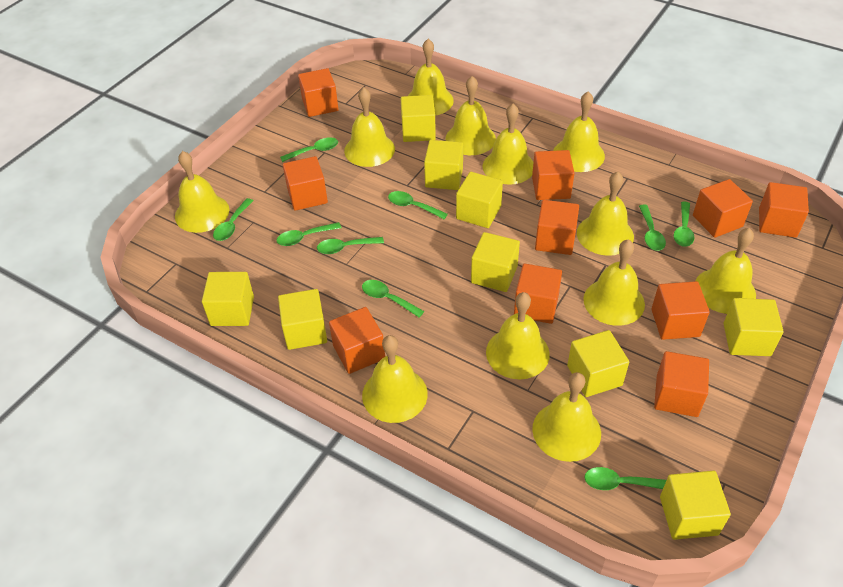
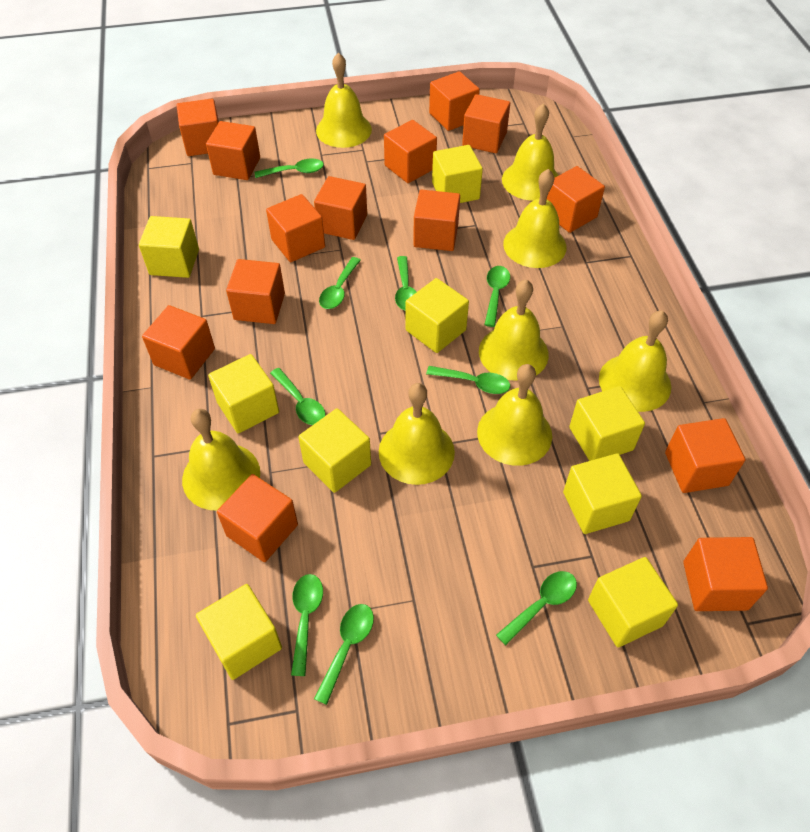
orange cube: [283,156,328,211] [298,68,339,117] [329,307,385,374] [514,263,562,324] [532,150,575,200] [535,200,579,255] [651,281,710,340] [654,351,709,417] [693,179,753,238] [759,182,809,238] = 10 -> [142,305,215,379] [176,99,219,156] [206,121,260,180] [217,474,298,562] [226,259,285,324] [266,194,325,262] [314,176,367,240] [384,120,437,183] [413,190,460,251] [429,71,480,131] [462,94,510,153] [547,166,605,233] [665,418,746,493] [683,537,768,611] = 14
yellow bell: [175,151,229,233] [344,87,395,167] [362,335,428,423] [408,39,454,115] [445,76,496,155] [483,104,534,185] [486,292,550,380] [532,372,601,462] [553,91,605,172] [577,172,634,256] [583,239,645,326] [695,228,756,314] = 12 -> [182,409,260,510] [316,53,372,148] [379,383,455,485] [477,364,552,466] [479,279,549,381] [502,103,559,201] [503,169,567,268] [599,310,671,412] = 8

